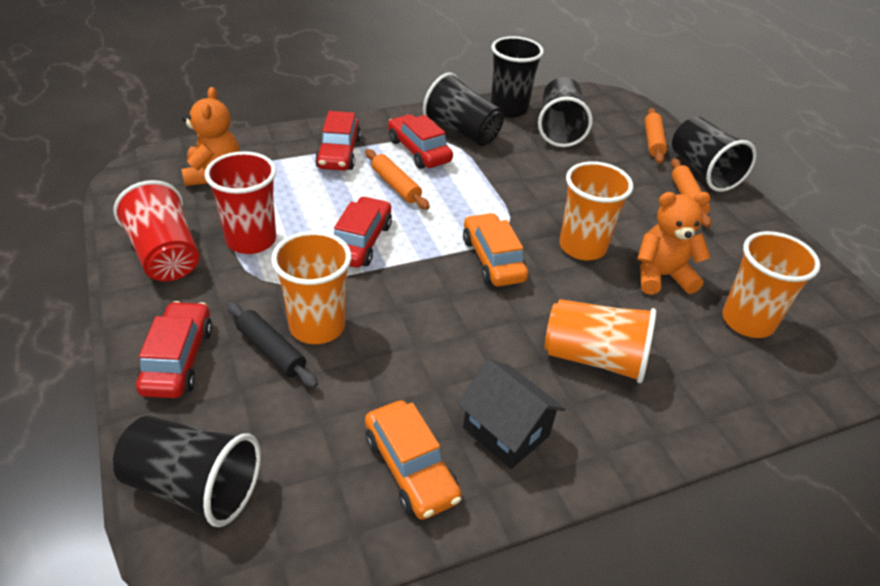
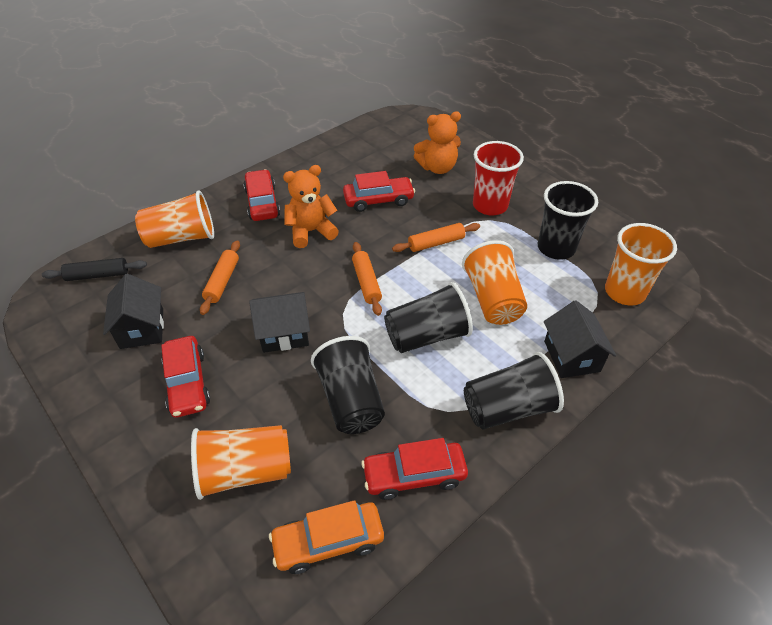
black cup: [113,415,261,527] [423,72,504,146] [491,36,544,118] [538,77,593,147] [672,117,757,192] = 5 -> [311,336,385,434] [384,282,473,353] [464,352,564,429] [538,181,598,260] = 4
black house: [458,359,565,469] = 1 -> [103,274,164,349] [249,292,310,353] [544,300,616,378] = 3
orange car: [365,400,462,520] [463,213,528,287] = 2 -> [269,500,384,574] = 1
red cup: [114,180,199,281] [205,151,276,254] = 2 -> [473,141,524,215] = 1

